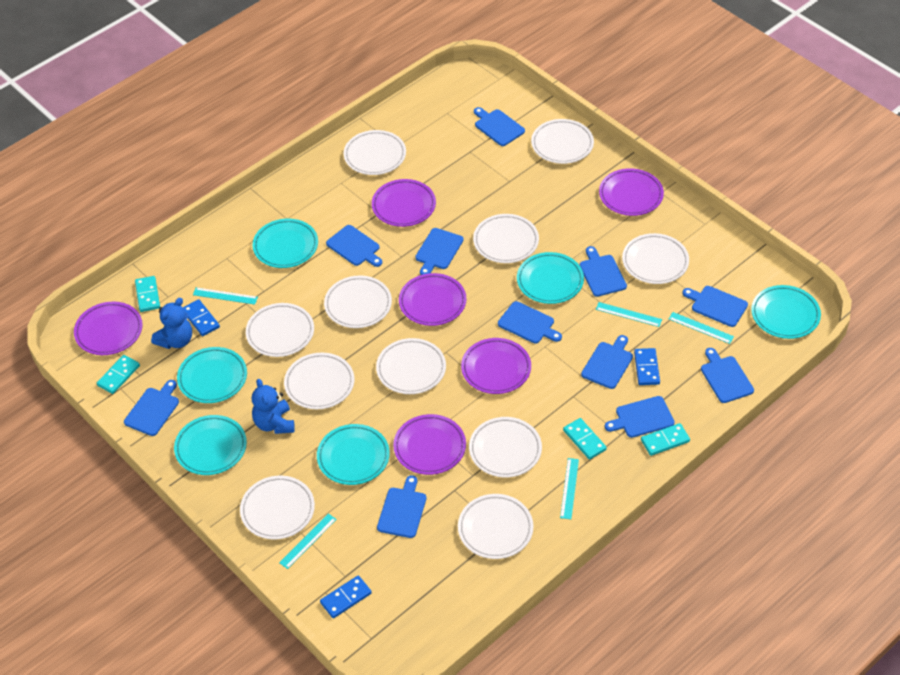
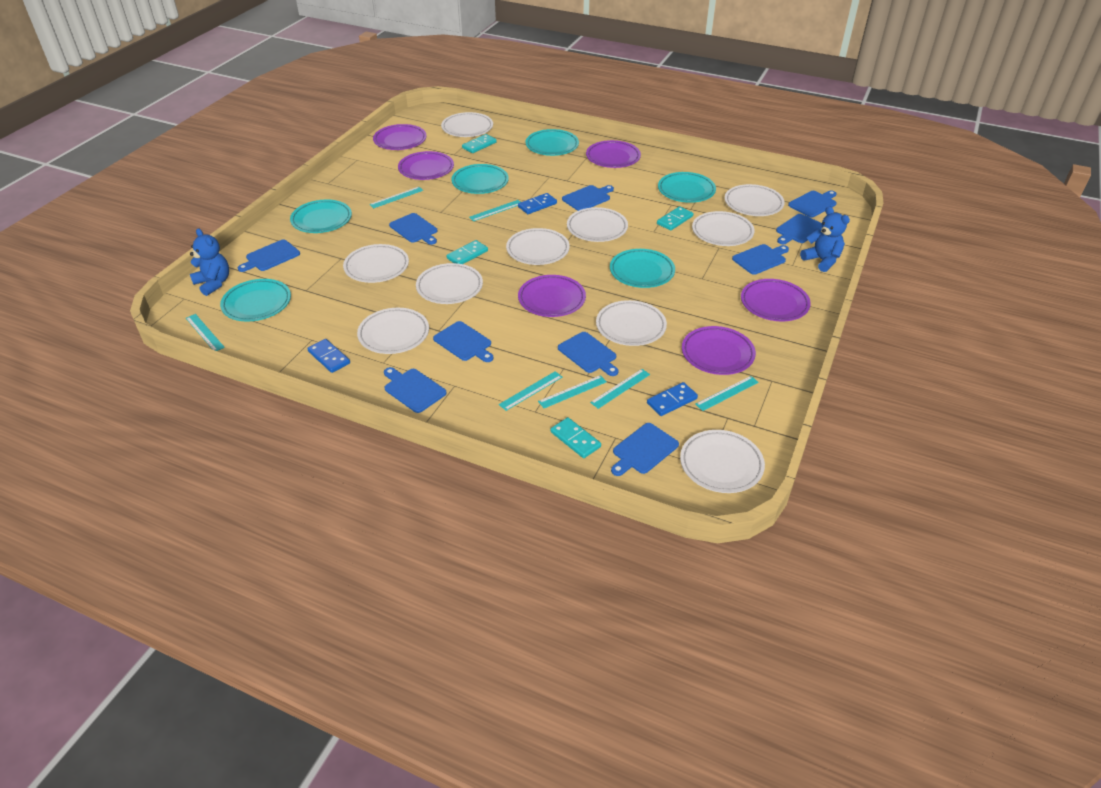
blue cutting board: [124,380,179,436] [326,225,382,267] [377,475,427,538] [415,228,464,275] [474,107,525,146] [498,301,562,344] [580,246,627,297] [581,335,633,389] [605,396,674,438] [682,286,748,327] [701,348,754,403] = 11 -> [238,239,300,272] [384,367,447,413] [389,213,437,245] [433,321,494,362] [558,332,619,376] [562,185,614,211] [611,423,679,476] [732,244,789,275] [776,214,822,244] [788,190,837,218] = 10
turquoise ruler: [193,287,258,305] [279,513,337,569] [560,458,579,519] [596,302,662,327] [669,312,734,344] = 5 -> [186,314,225,351] [369,187,423,208] [469,200,520,221] [499,371,562,411] [538,375,607,408] [590,369,650,409] [695,376,759,411] = 7
white plate: [240,476,315,539] [246,303,314,357] [284,352,354,409] [324,276,392,328] [344,130,406,175] [376,338,446,394] [458,494,534,559] [469,417,542,477] [473,214,539,263] [531,119,594,164] [622,233,689,284] = 11 -> [343,244,409,283] [357,308,429,354] [416,263,483,304] [441,112,493,137] [506,228,570,265] [567,207,628,242] [596,300,667,346] [680,430,765,493] [692,211,754,246] [725,184,784,216] = 10

